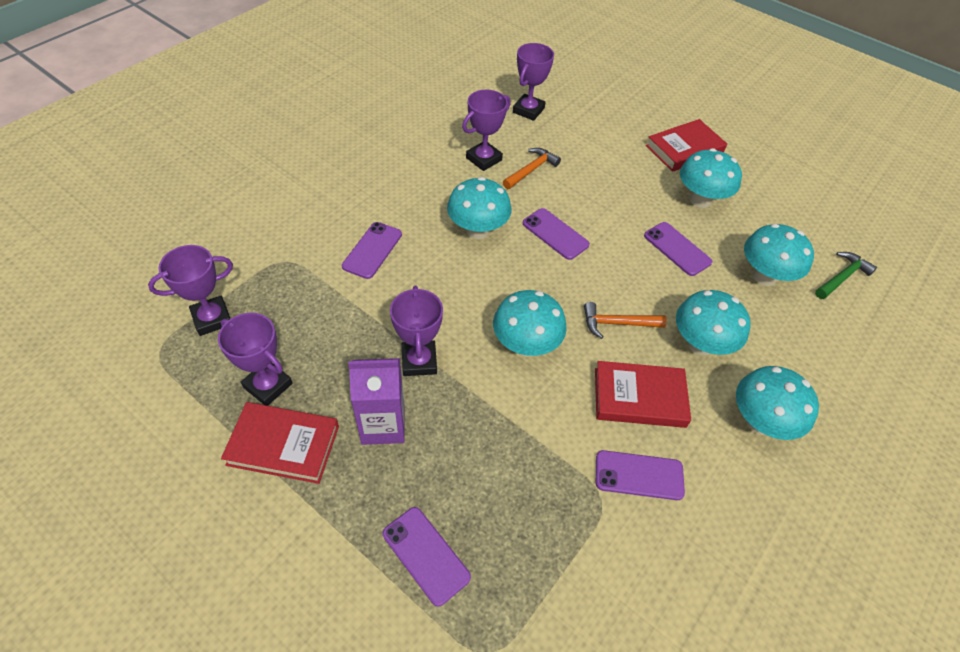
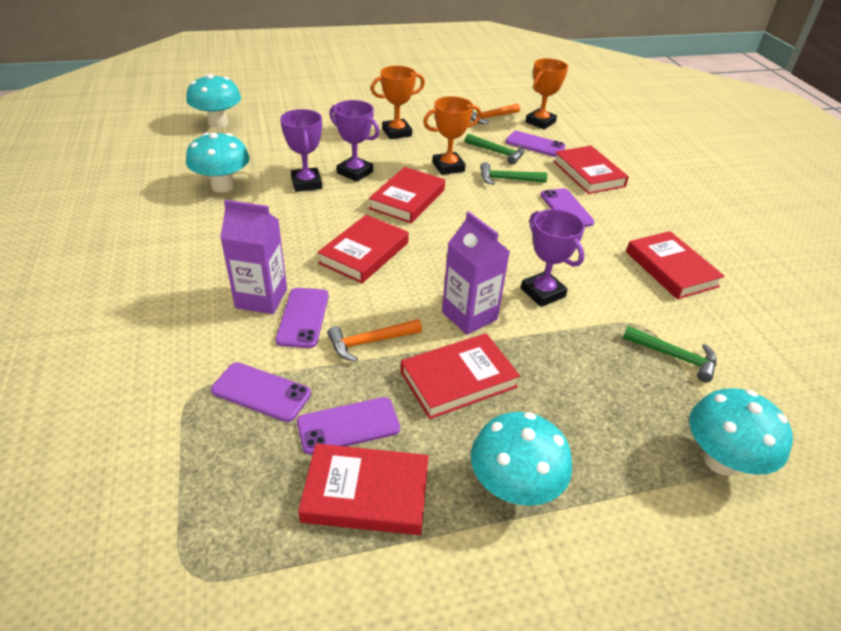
green hammer: [815,252,877,299] = 1 -> [465,134,524,165] [480,162,547,185] [623,326,716,383] = 3
orange trophy: none = 0 -> [371,66,425,139] [423,96,481,175] [525,58,568,129] = 3
purple carton: [348,358,405,445] = 1 -> [220,200,287,314] [442,212,510,335] = 2
purple trophy: [148,245,233,336] [218,313,293,406] [390,286,443,376] [462,90,511,171] [513,43,554,121] = 5 -> [280,109,322,192] [329,100,380,182] [521,209,585,307] = 3
red book: [221,402,339,484] [595,361,691,428] [646,119,727,172] = 3 -> [298,444,429,535] [317,215,409,283] [369,167,445,223] [401,333,520,419] [553,146,629,194] [626,231,725,299] = 6
turquoise mushroom: [447,177,511,239] [493,290,567,357] [676,290,751,356] [680,148,742,208] [736,366,819,440] [744,224,814,286] = 6 -> [186,74,241,128] [186,133,250,192] [471,412,572,506] [689,388,793,476] = 4

